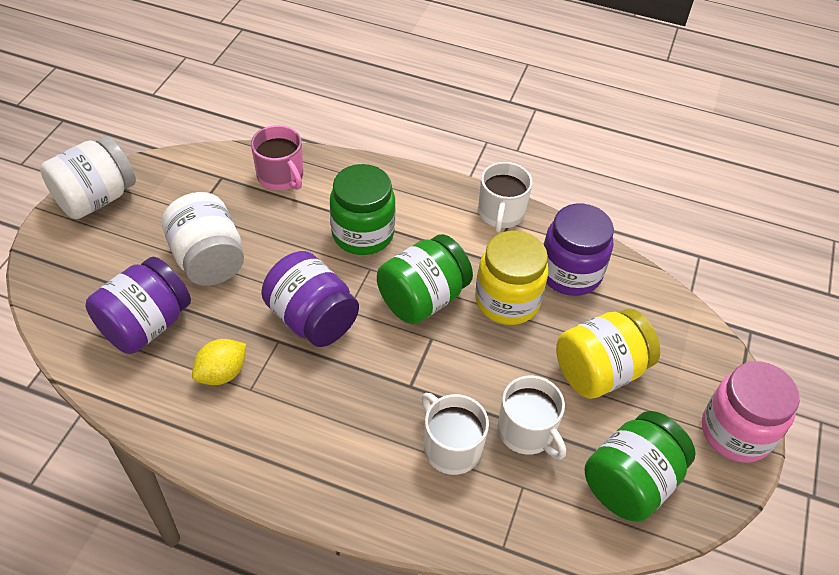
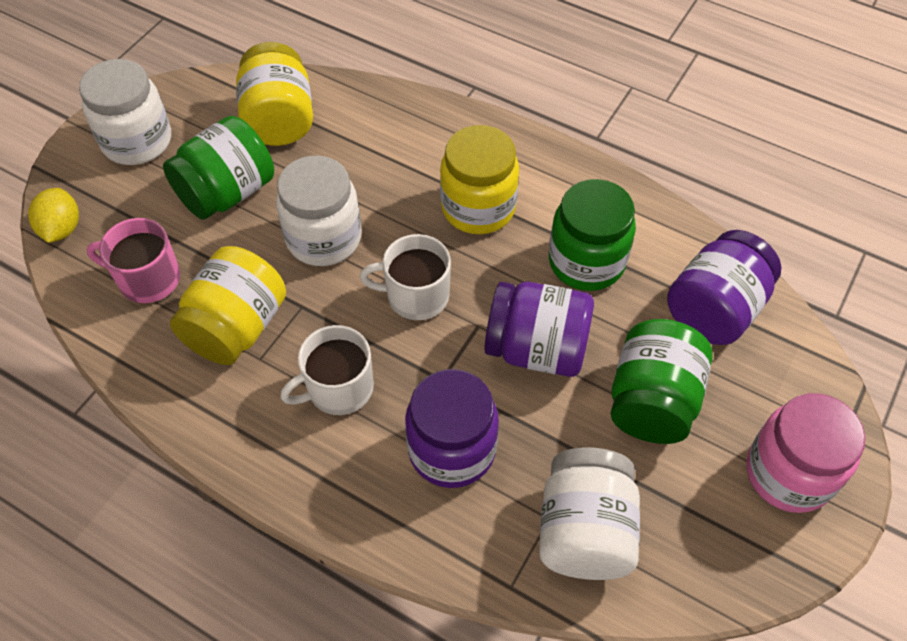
white jar: [40,136,136,219] [162,192,244,286] = 2 -> [79,59,171,165] [276,156,362,266] [539,447,640,580] = 3
white mug: [422,393,489,475] [478,162,532,232] [497,376,566,460] = 3 -> [280,325,374,415] [360,234,451,320] = 2
yellow jar: [475,230,549,325] [556,308,660,399] = 2 -> [170,246,286,365] [236,42,313,146] [440,125,519,234] = 3

